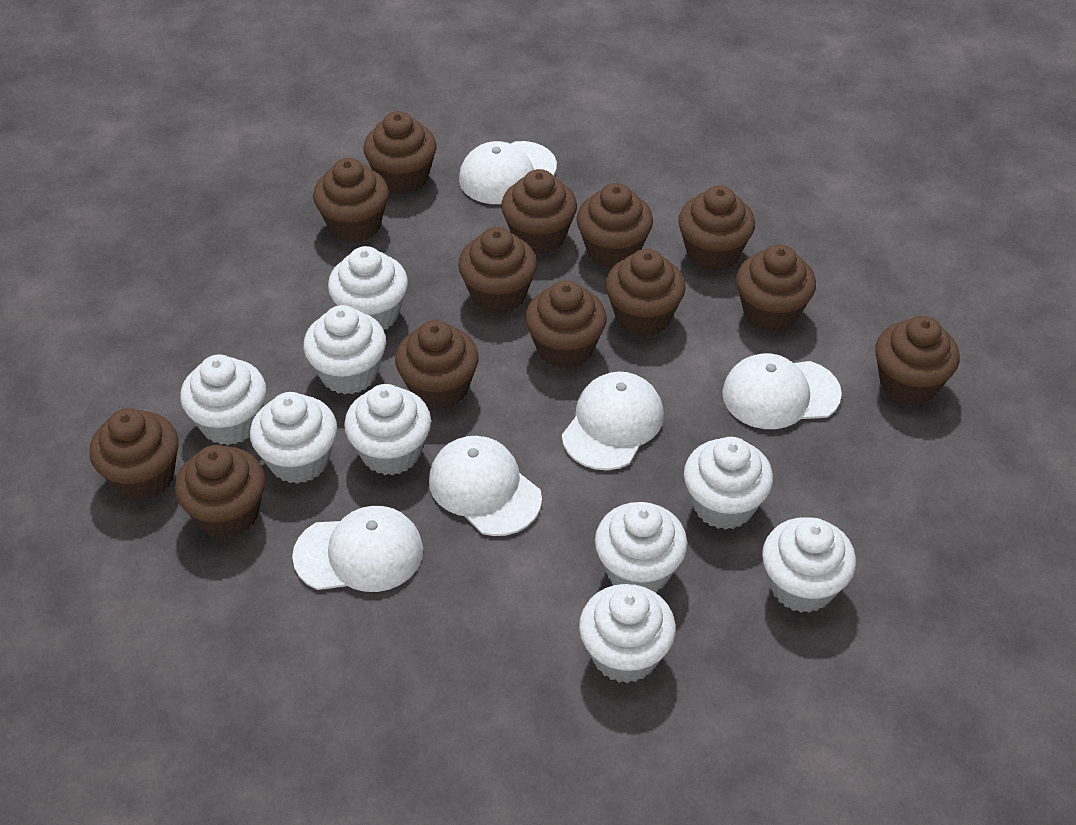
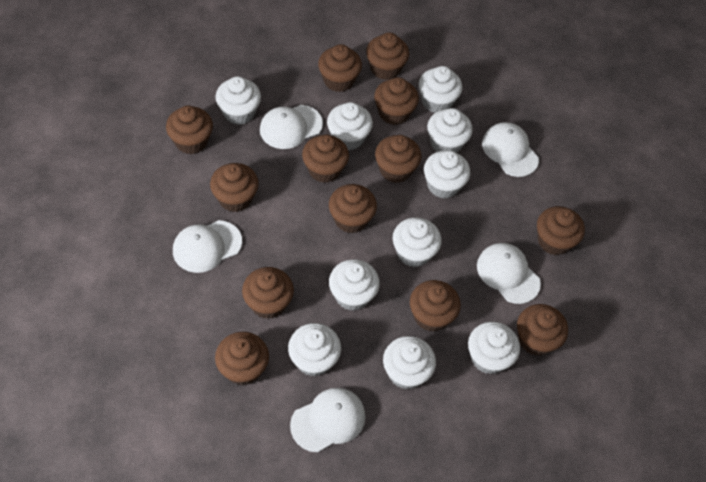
white cupcake: [180,354,266,445] [250,392,337,484] [303,305,386,394] [328,246,408,330] [344,384,431,475] [579,584,676,683] [595,502,687,593] [684,437,773,530] [762,517,856,613] = 9 -> [215,76,261,125] [288,323,341,376] [327,102,373,150] [329,259,380,311] [383,336,436,389] [393,217,442,267] [419,66,462,113] [424,151,470,199] [427,108,473,153] [468,322,520,374] = 10

